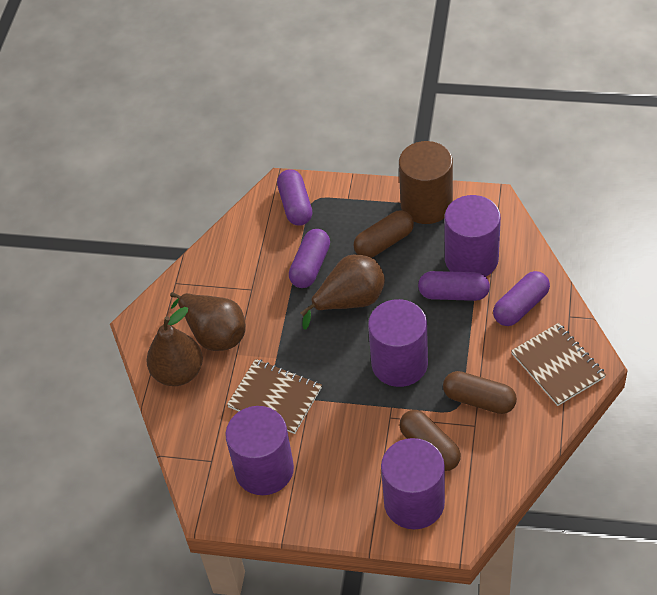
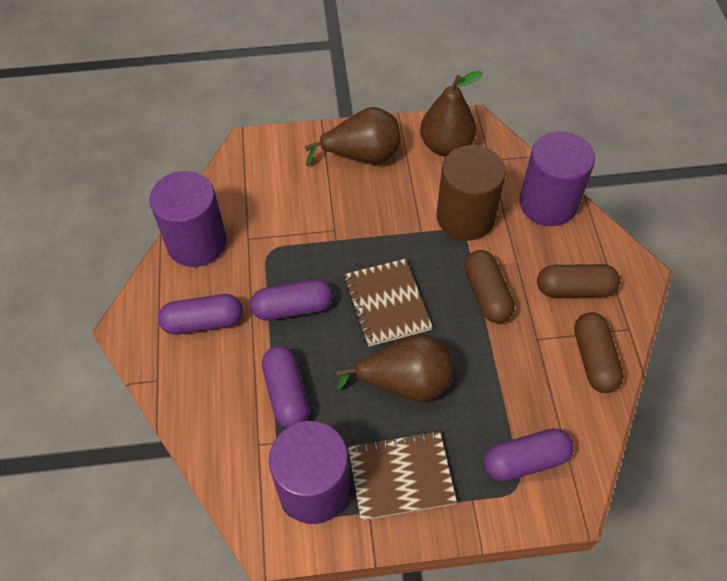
purple cylinder: [225,406,294,495] [368,299,428,387] [381,438,445,530] [445,195,501,277] = 4 -> [149,171,227,267] [269,421,350,524] [519,131,595,226] = 3

